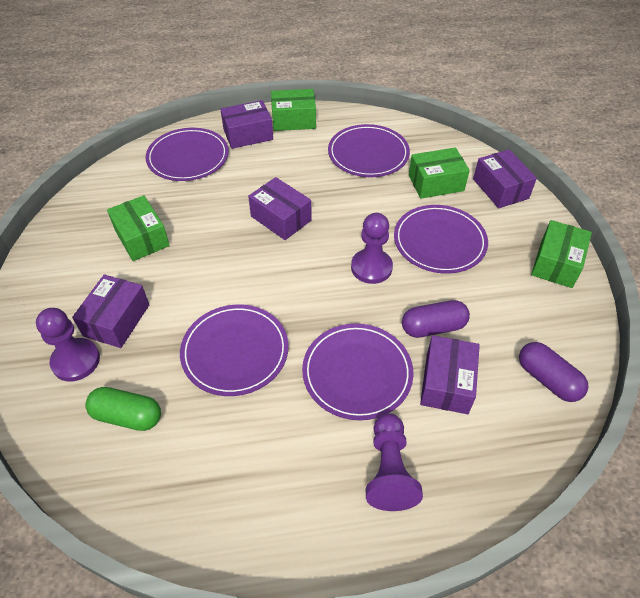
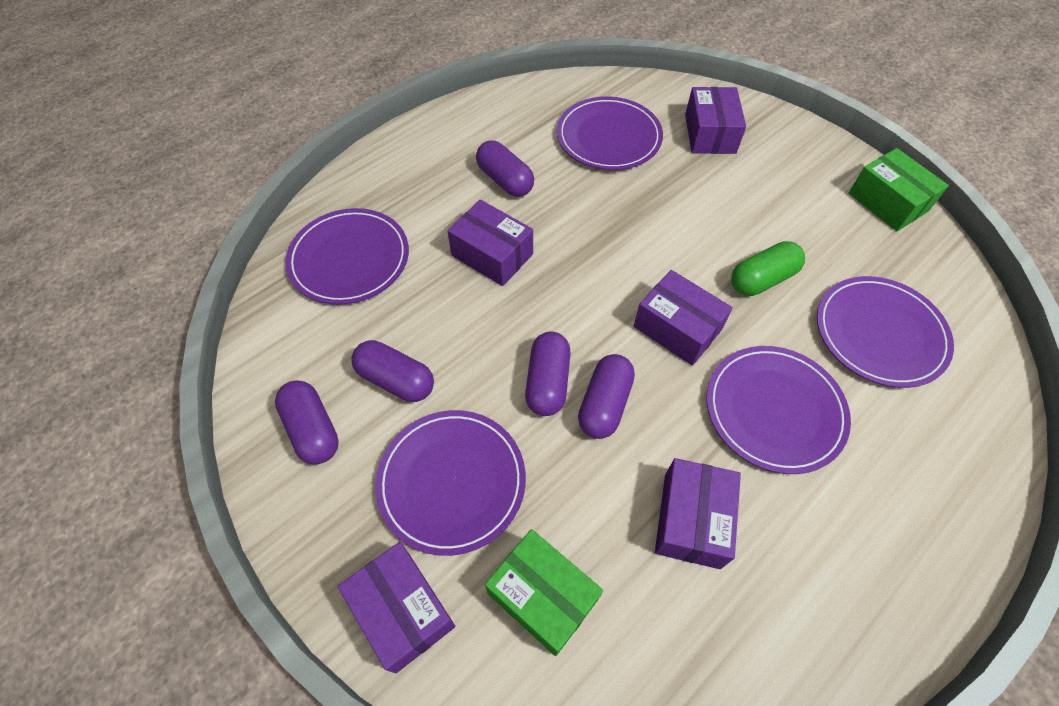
green box: [107,195,170,261] [271,89,316,131] [409,147,470,199] [531,220,592,288] = 4 -> [485,529,603,656] [849,148,949,231] = 2
purple capsule: [402,300,470,338] [519,342,588,402] = 2 -> [275,381,339,465] [351,340,434,402] [476,140,534,197] [525,332,571,416] [578,354,635,439] = 5
purple pawn: [36,308,100,381] [351,213,393,284] [366,413,423,511] = 3 -> none = 0

